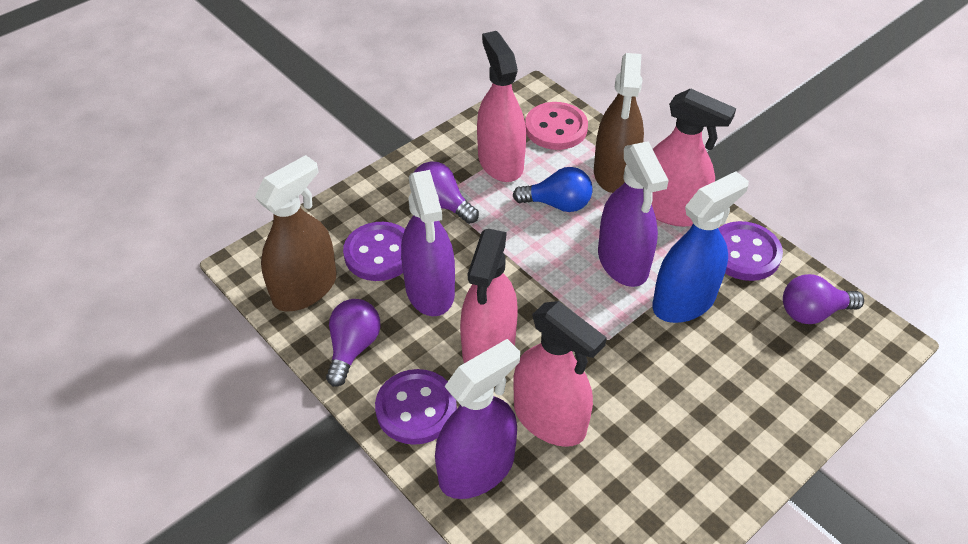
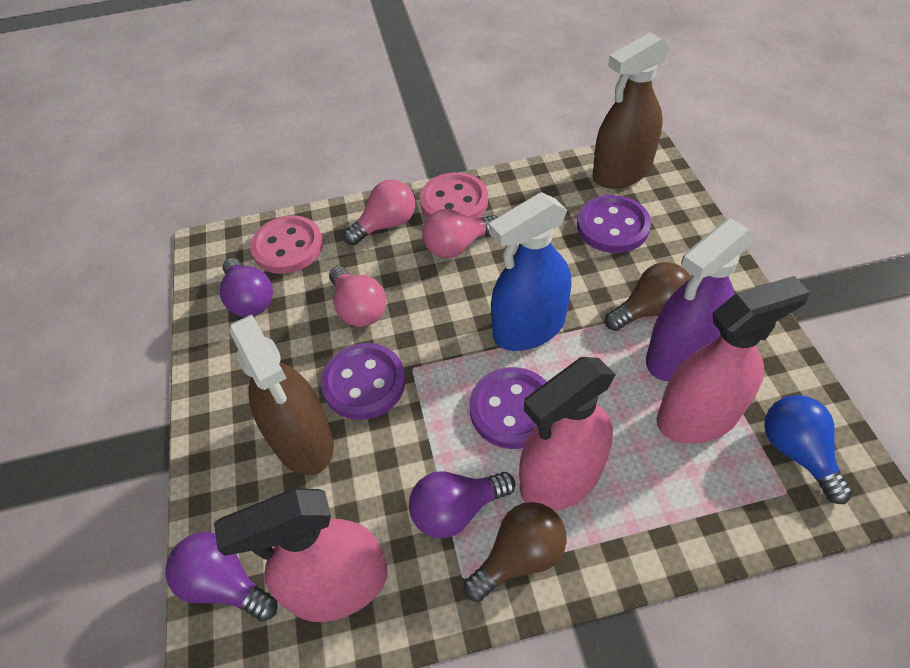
brown light bulb: none = 0 -> [463,502,567,602] [605,262,690,331] = 2
pink button: [525,102,588,150] = 1 -> [250,215,323,274] [420,172,488,218] = 2
pink light bulb: none = 0 -> [329,266,386,327] [344,179,415,245] [422,209,498,258] = 3
pink spray bottle: [460,229,518,363] [477,31,526,182] [513,301,607,447] [652,88,736,227] = 4 -> [214,488,388,622] [519,357,616,511] [657,276,810,444] = 3
purple spray bottle: [401,170,455,316] [435,339,520,499] [598,141,669,287] = 3 -> [646,218,755,381] = 1

